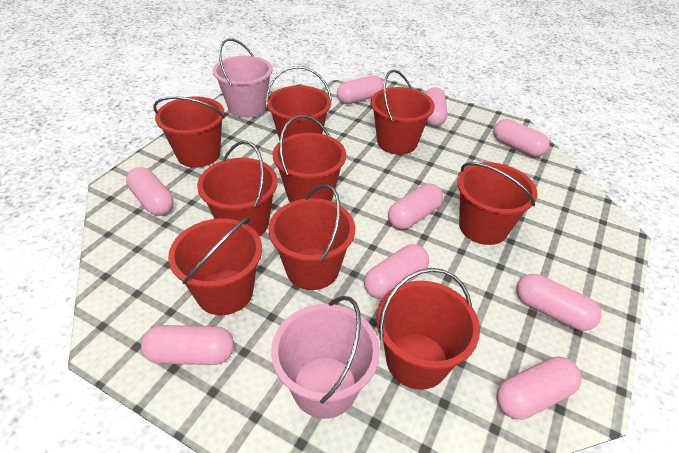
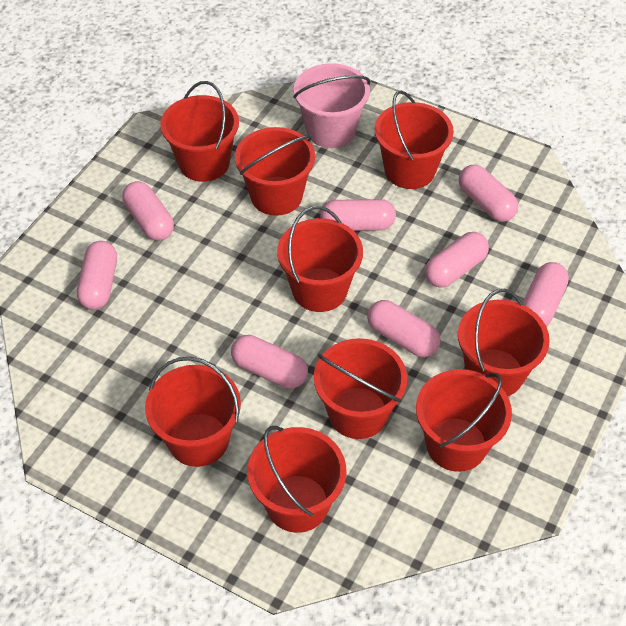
pink bucket: [213,39,273,118] [271,296,380,419] = 2 -> [293,63,371,148] = 1
pink capsule: [126,167,174,216] [141,325,234,365] [337,75,384,104] [364,244,429,299] [388,184,443,229] [425,87,447,126] [493,119,550,157] [496,356,582,420] [516,274,602,331] = 9 -> [77,241,117,310] [122,181,174,241] [231,335,308,389] [320,199,396,231] [367,300,441,357] [425,232,489,288] [459,165,518,222] [523,262,569,326] = 8

